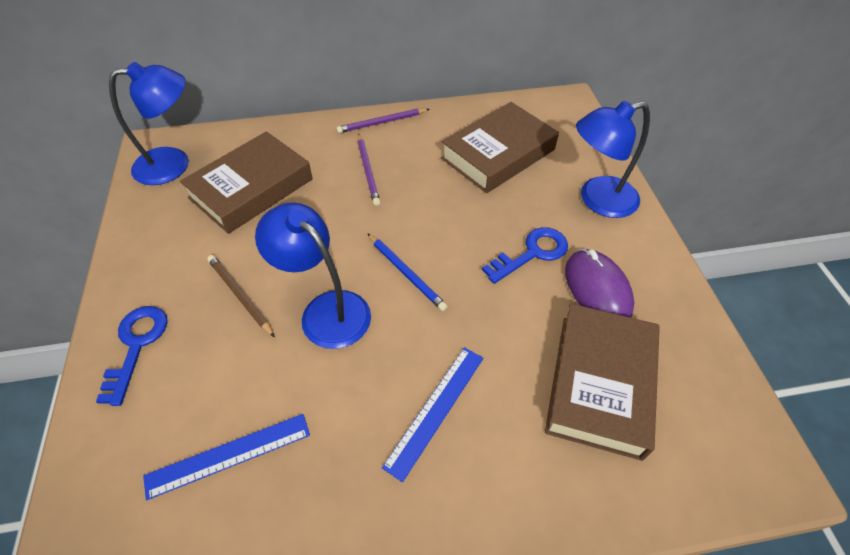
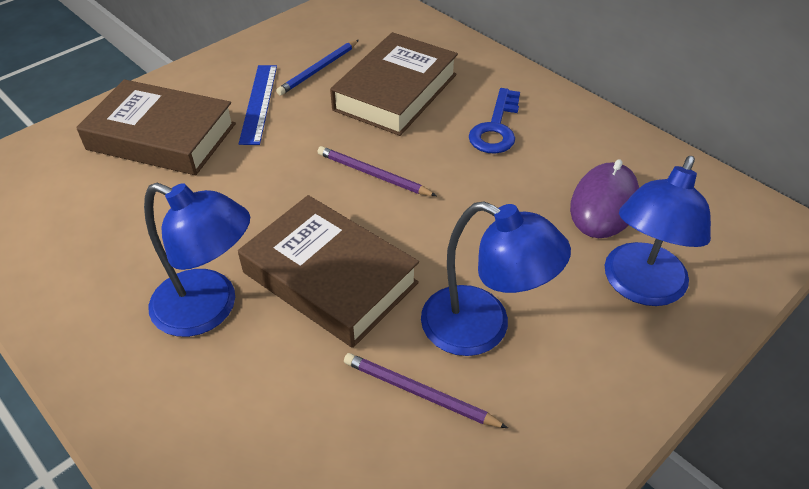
blue key: [96,306,167,406] [482,227,568,284] = 2 -> [469,88,520,154] = 1
blue ruler: [143,414,310,500] [382,347,483,482] = 2 -> [239,65,277,145] = 1
brown pencil: [207,255,275,337] = 1 -> none = 0

